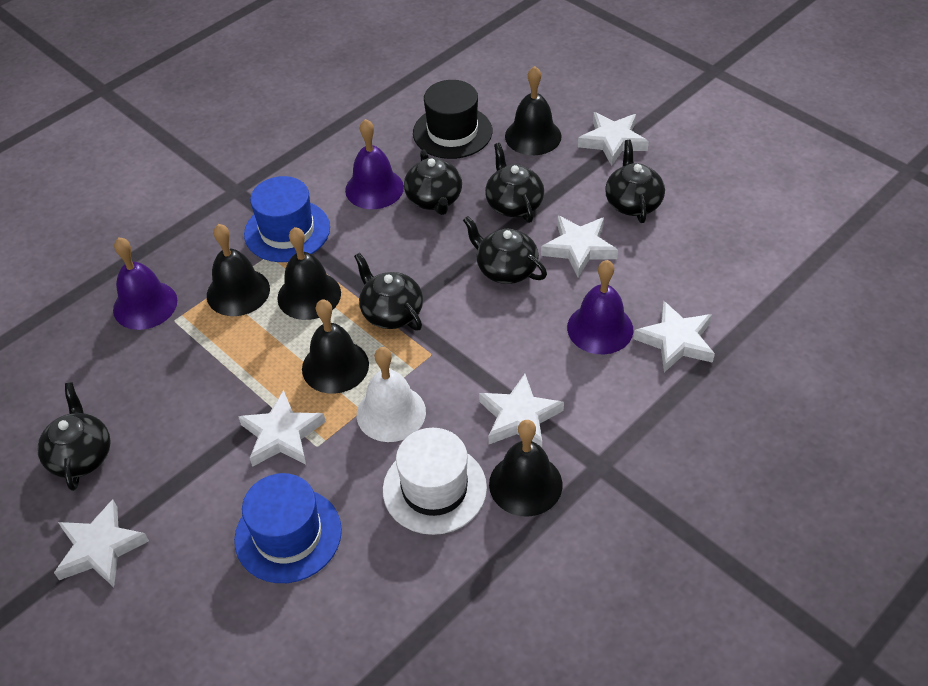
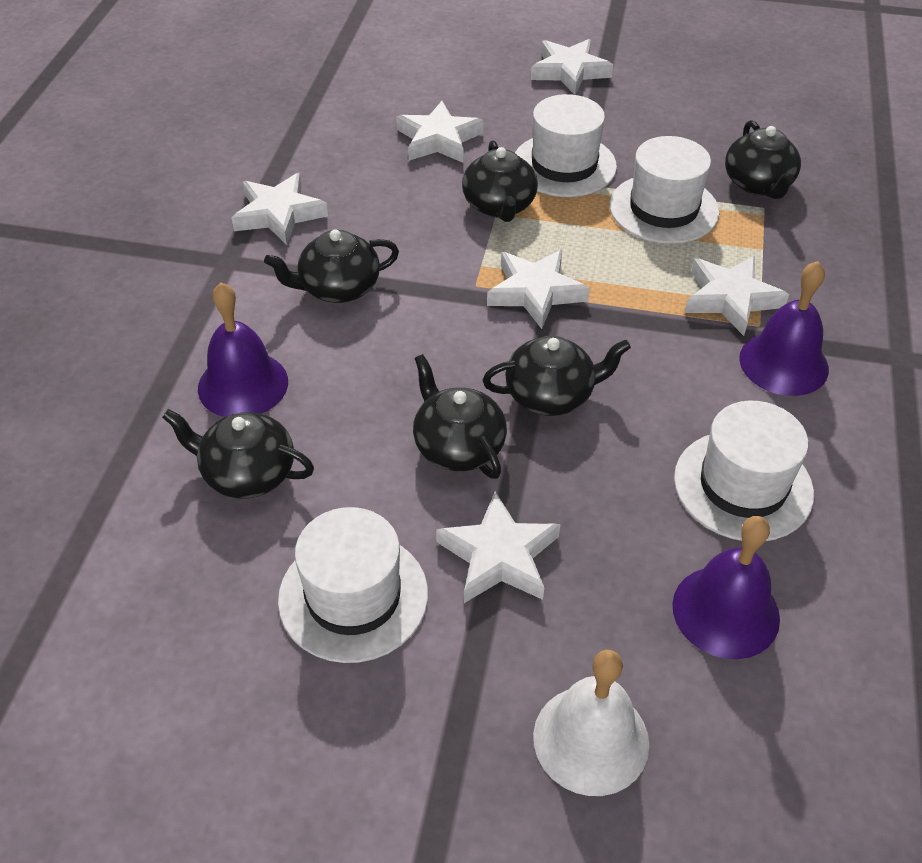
black bell: [207,224,270,316] [277,227,341,320] [302,299,369,394] [489,420,562,517] [505,66,561,155] = 5 -> none = 0
black hat: [413,80,492,159] = 1 -> none = 0
blue hat: [234,473,342,583] [244,176,330,262] = 2 -> none = 0
white hat: [383,428,487,535] = 1 -> [278,507,428,663] [515,94,617,197] [610,136,719,244] [674,401,814,541] = 4

